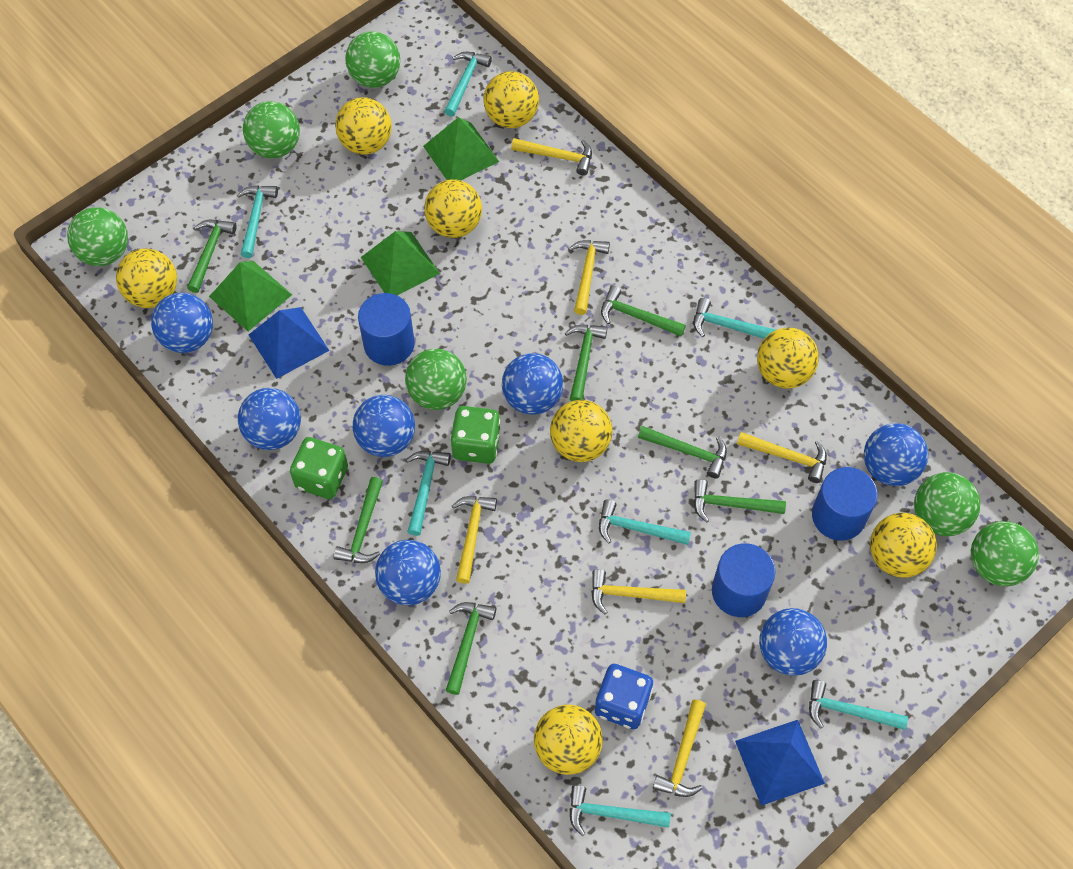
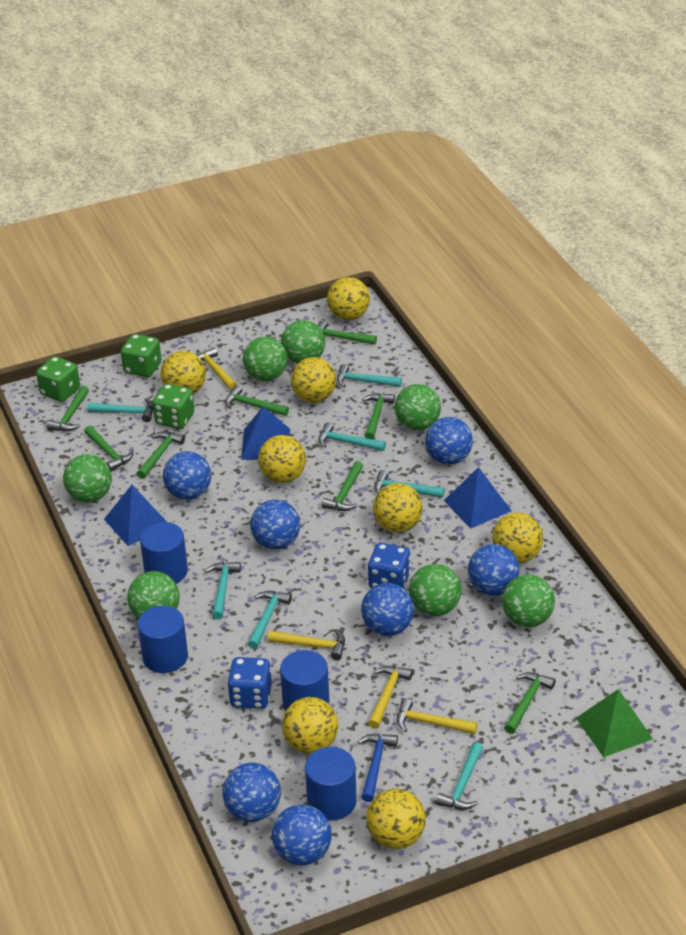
blue cylinder: [358,293,415,366] [712,543,776,617] [812,467,878,541] = 3 -> [138,606,188,673] [140,522,188,584] [280,650,329,711] [305,747,357,821] = 4
blue dice: [595,664,653,729] = 1 -> [227,657,272,709] [368,543,411,588] = 2
blue hammer: none = 0 -> [358,734,398,802] = 1
blue pyramid: [249,307,330,379] [735,720,825,806] = 2 -> [104,485,167,546] [241,406,290,460] [444,467,512,529] = 3
green ball: [67,207,128,266] [243,101,300,158] [345,31,400,88] [405,348,467,410] [914,472,980,536] [971,521,1039,586] = 6 -> [63,454,112,502] [127,571,180,619] [243,336,288,381] [281,320,325,364] [394,384,441,431] [409,564,461,616] [502,574,555,627] = 7
green dice: [290,437,348,499] [450,406,501,464] = 2 -> [36,356,80,402] [121,334,161,377] [153,384,194,429] = 3
green hammer: [187,220,237,293] [333,477,383,563] [446,602,496,695] [565,325,607,401] [601,286,686,336] [638,426,727,478] [694,479,786,522] = 7 -> [47,386,89,431] [84,426,134,471] [137,431,185,479] [225,385,289,416] [318,320,377,345] [322,461,363,511] [362,393,395,439] [504,672,556,734] = 8
green pyramid: [209,261,292,331] [361,231,440,295] [423,117,499,180] = 3 -> [576,689,653,757] = 1
yellow hammer: [452,496,497,584] [511,138,592,176] [568,240,610,315] [591,569,686,614] [653,699,706,797] [737,432,827,483] = 6 -> [197,347,237,390] [268,629,345,660] [368,666,413,729] [397,698,477,734] = 4

